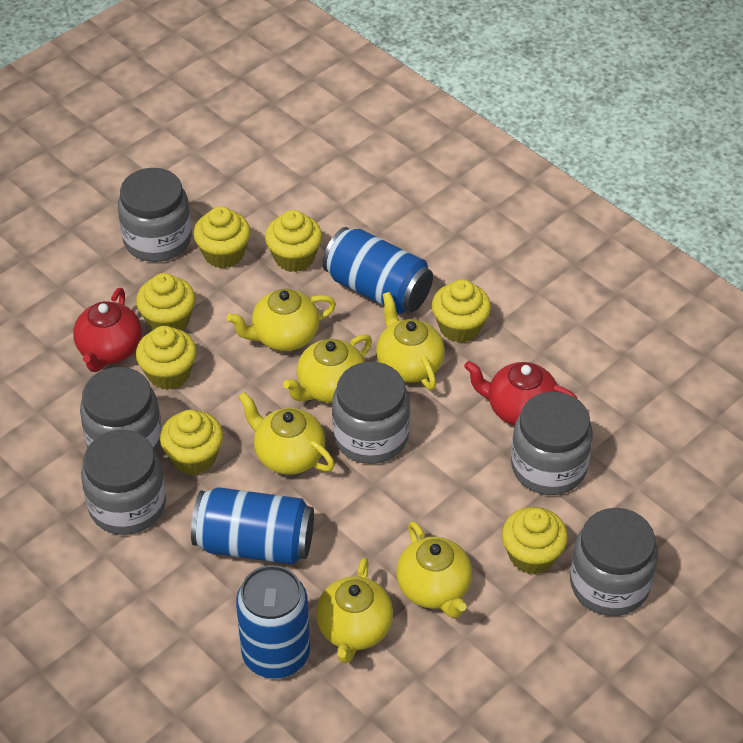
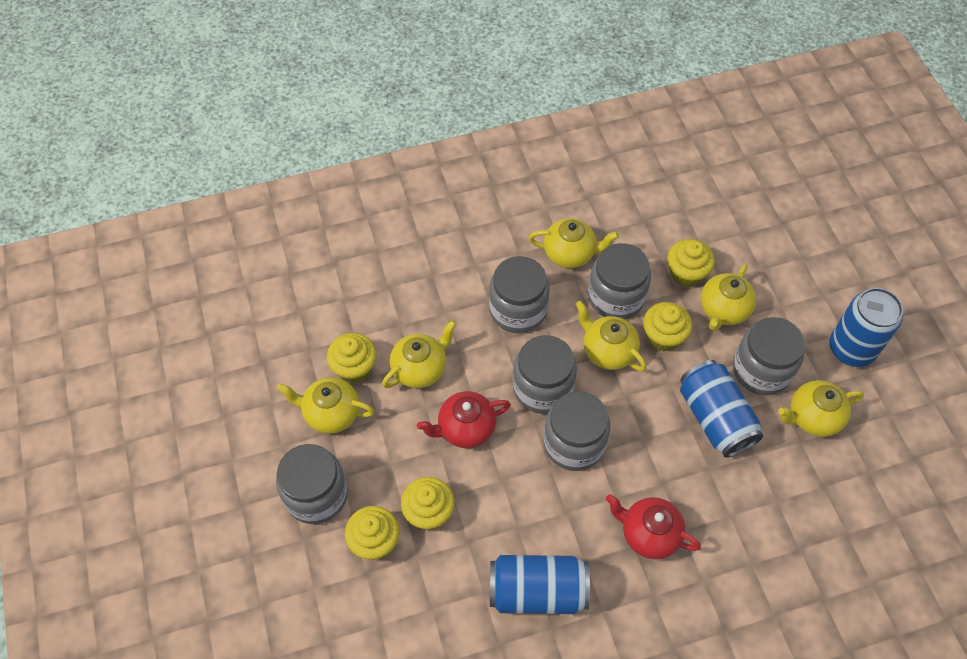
yellow cupcake: [136,273,195,331] [136,326,197,390] [160,410,223,475] [193,206,251,268] [265,210,322,272] [432,279,491,343] [502,507,568,575] = 7 -> [327,333,377,383] [345,506,399,560] [401,477,455,530] [643,302,692,351] [667,239,715,287] = 5

